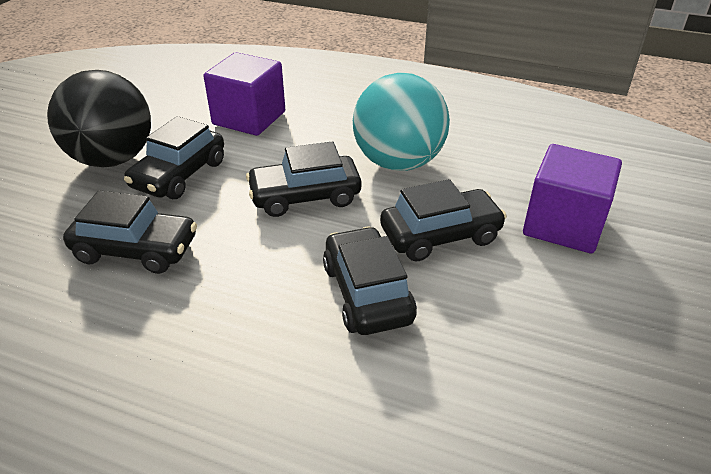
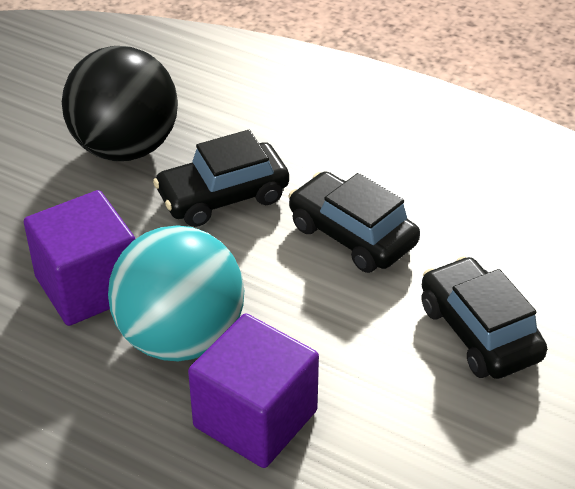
black car: [63,190,197,274] [124,116,224,199] [246,141,362,217] [323,226,417,335] [380,179,507,261] = 5 -> [153,130,289,227] [289,171,420,273] [422,256,547,379] = 3

